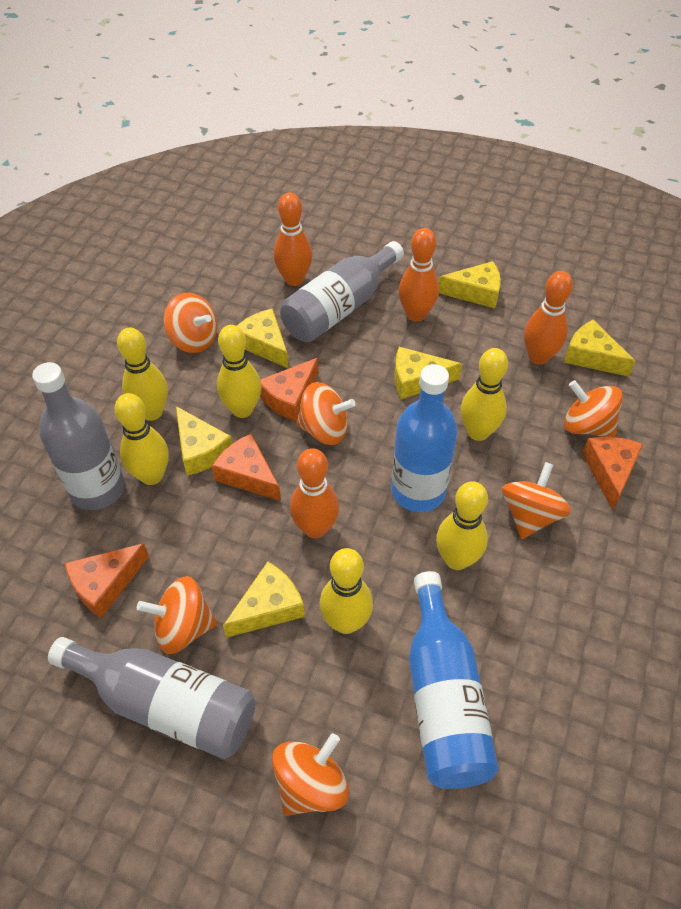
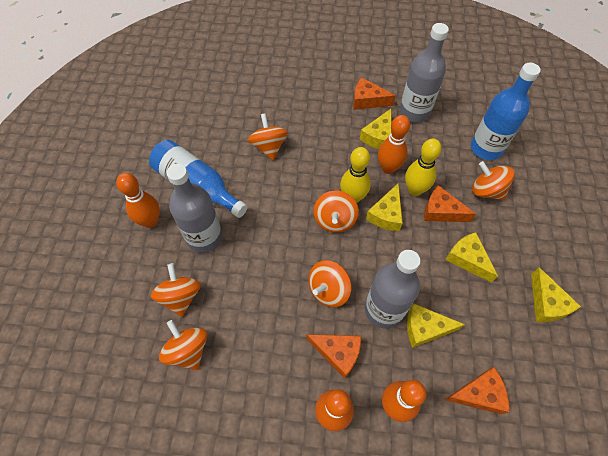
yellow bowling pin: [114,393,169,485] [117,328,168,421] [217,325,261,418] [320,548,373,634] [436,481,488,570] [461,348,508,441] = 6 -> [340,147,371,203] [405,138,442,196] = 2
yellow cheese: [176,406,232,476] [223,561,305,638] [237,308,289,369] [394,347,462,400] [439,261,501,309] [564,320,635,377] = 6 -> [360,109,391,149] [366,183,403,231] [407,303,465,348] [445,232,498,283] [531,268,581,322] = 5

